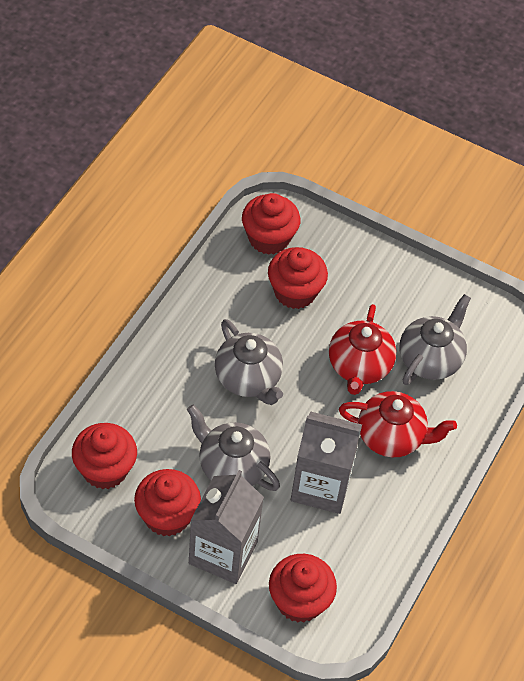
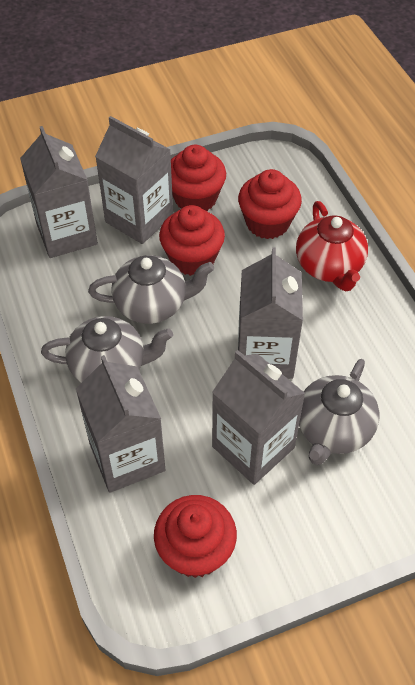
grey carton: [189,470,264,584] [291,411,362,514] = 2 -> [20,126,98,258] [76,355,165,493] [95,116,173,244] [212,350,306,485] [238,247,303,379] = 5
red cupcake: [72,423,137,489] [134,469,201,537] [242,193,300,255] [268,247,328,309] [269,554,337,622] = 5 -> [154,495,237,578] [159,205,225,276] [171,145,226,211] [238,169,302,239] = 4
red teapot: [329,304,396,395] [339,391,457,457] = 2 -> [296,201,368,291] = 1

